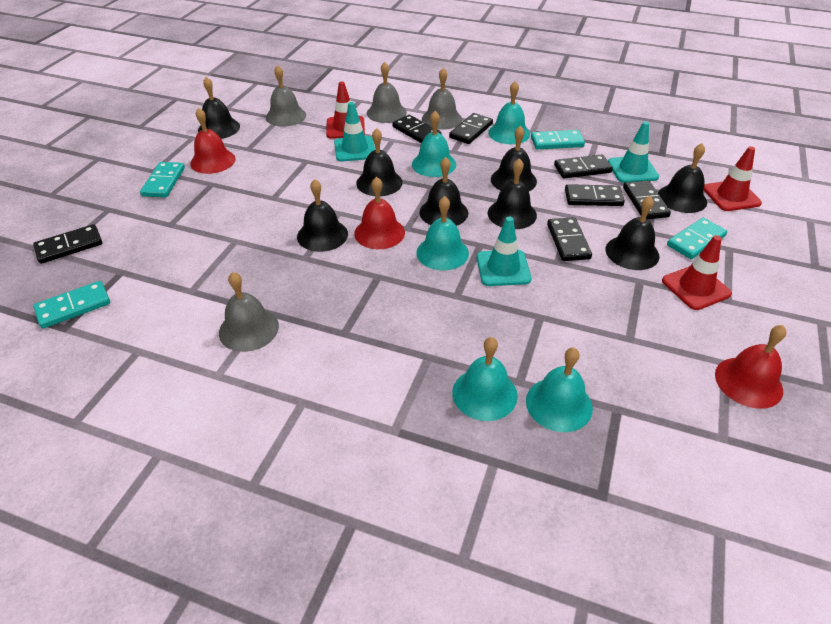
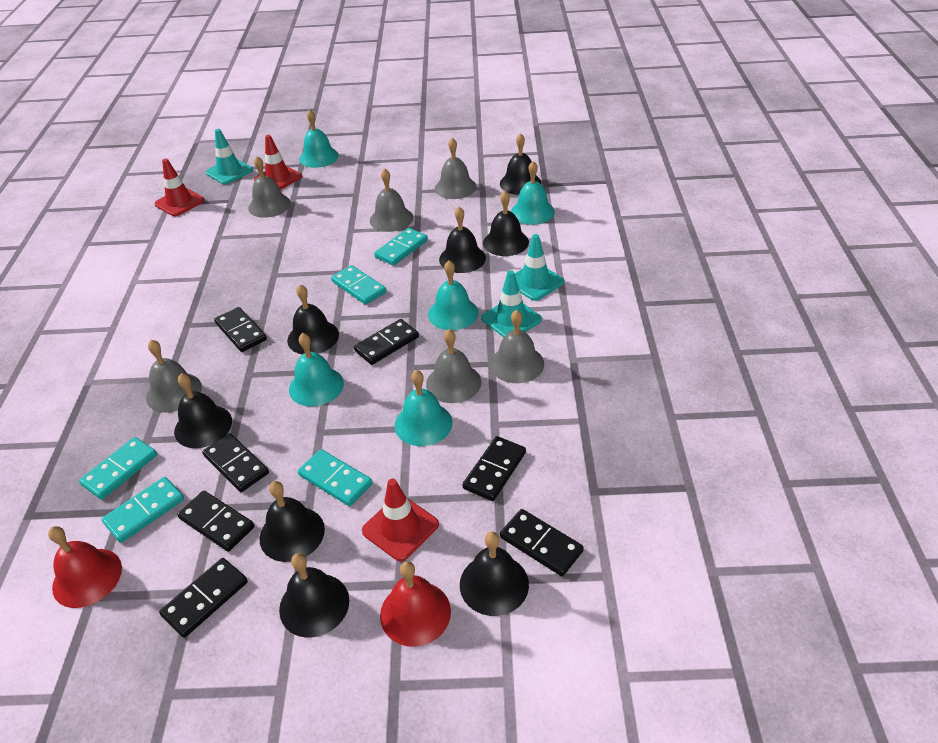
grey bell: [219,272,279,352] [266,65,306,127] [367,62,407,123] [422,68,462,130] = 4 -> [146,340,202,413] [248,156,291,218] [370,168,413,232] [426,329,481,403] [435,138,476,199] [490,310,544,383] = 6
red bell: [190,108,236,174] [354,177,405,249] [715,325,787,409] = 3 -> [48,526,122,608] [380,561,451,647] = 2
turquoise domino: [33,281,110,328] [140,162,185,198] [531,130,585,149] [667,218,727,259] = 4 -> [79,437,157,499] [102,477,184,543] [298,449,372,506] [331,265,386,305] [374,228,428,266] = 5

